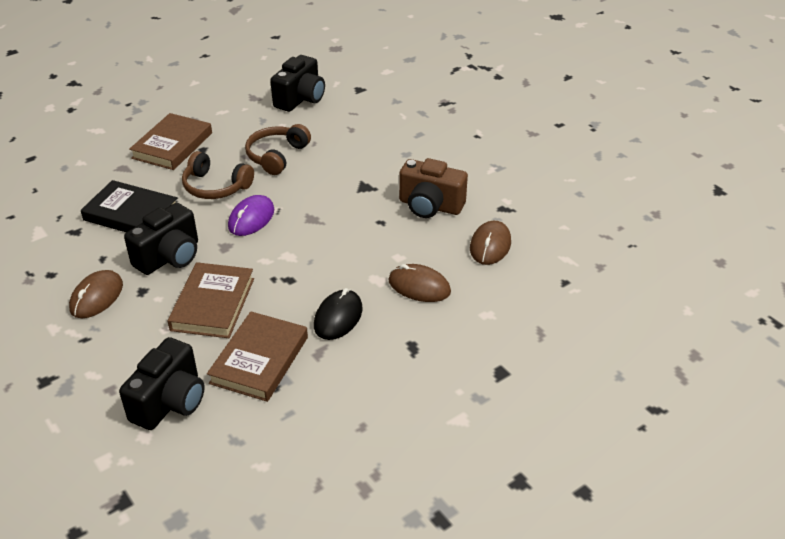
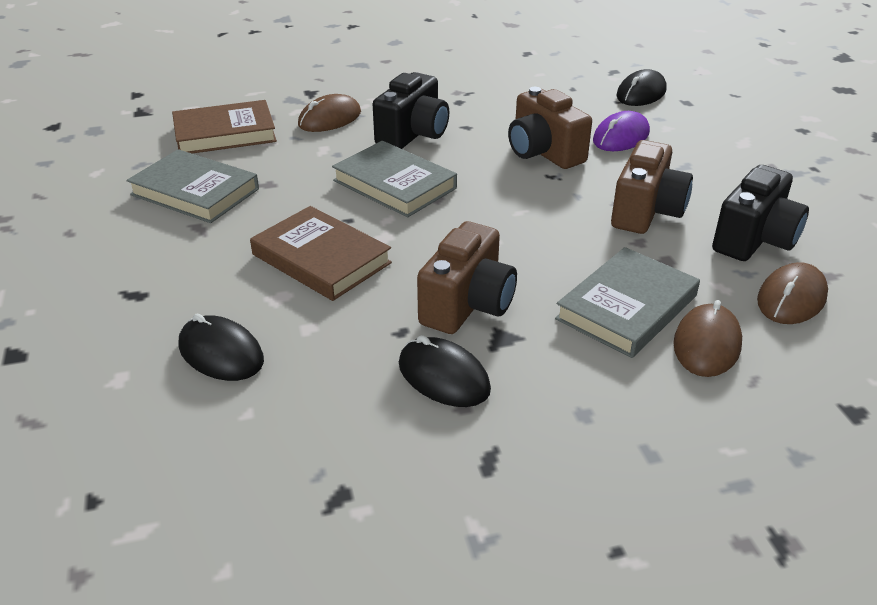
black book: [81,180,177,232] = 1 -> none = 0
black camera: [119,337,205,430] [124,203,198,275] [270,55,325,112] = 3 -> [373,72,449,149] [712,165,809,261] = 2
black mouse: [314,288,362,340] = 1 -> [179,313,264,381] [399,335,491,407] [616,69,666,106] = 3
brown book: [129,113,212,170] [168,262,254,338] [207,312,308,402] = 3 -> [172,100,277,154] [250,206,392,301] = 2
brown camera: [399,158,468,218] = 1 -> [417,221,517,334] [508,87,592,169] [611,140,693,234] = 3
brown headphones: [182,151,254,199] [245,124,311,175] = 2 -> none = 0
grey book: none = 0 -> [127,149,259,223] [332,141,457,218] [555,247,700,358] = 3

